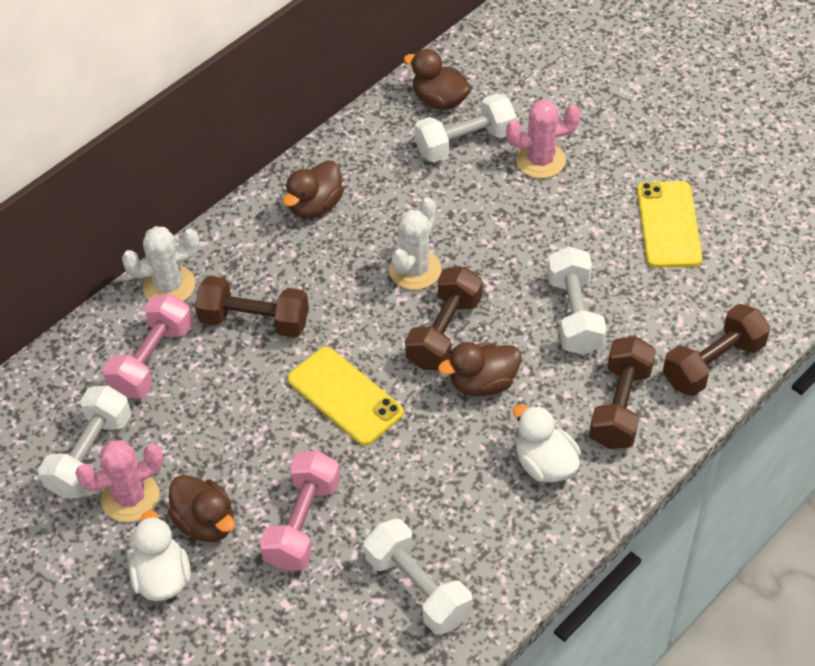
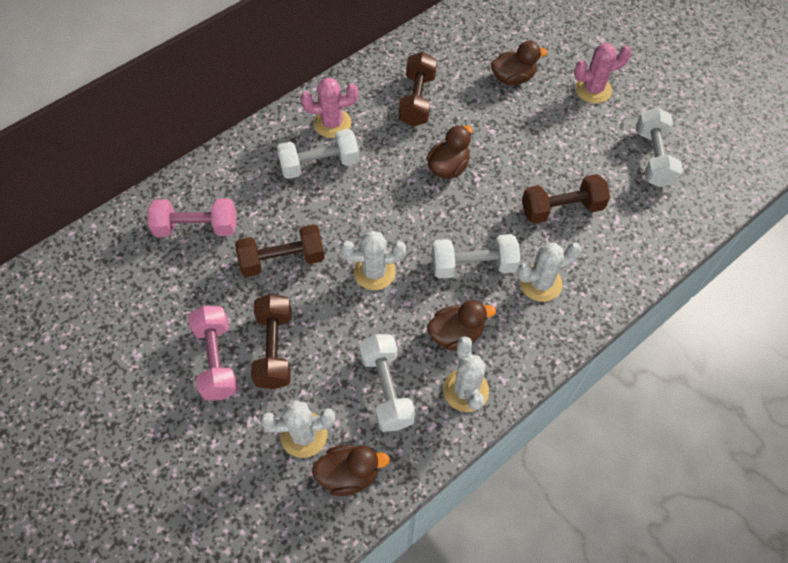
white cactus: [122,226,200,301] [389,197,441,290] = 2 -> [260,400,335,458] [341,231,406,290] [443,336,489,412] [517,243,581,302] = 4
white duck: [129,510,191,601] [513,404,581,482] = 2 -> none = 0
yellow phone: [288,347,404,446] [637,181,702,268] = 2 -> none = 0

